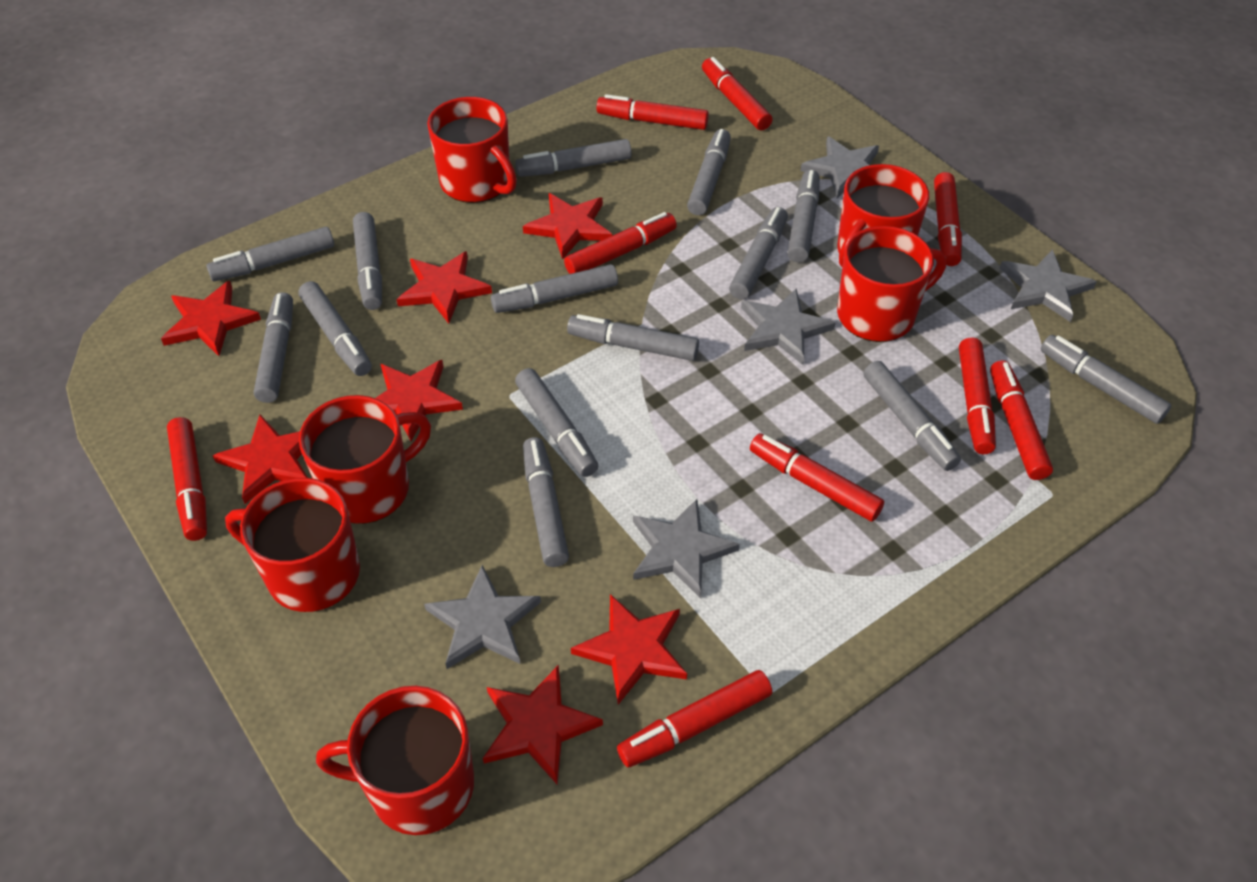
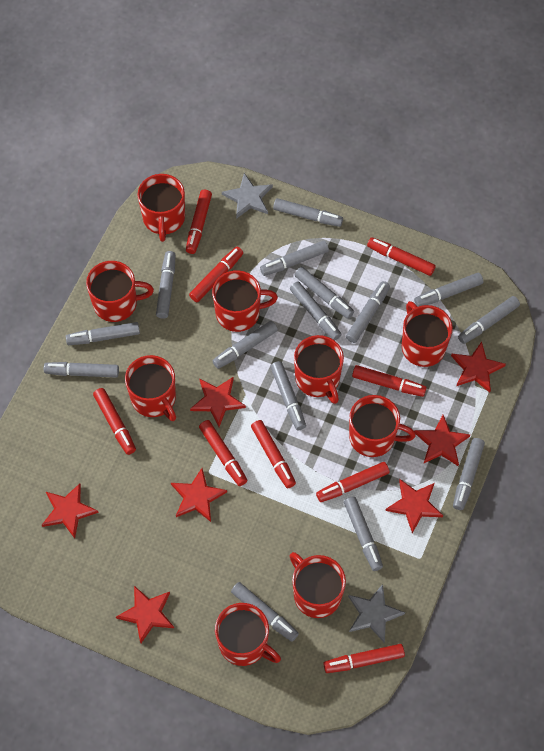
grey marker: [206,227,334,281] [254,292,293,403] [298,281,372,376] [353,212,382,310] [491,264,618,313] [515,139,632,177] [515,368,598,477] [523,437,569,567] [567,314,699,361] [687,129,731,215] [729,207,788,299] [787,170,820,262] [863,361,961,471] [1041,335,1171,424] = 14 -> [44,362,119,378] [66,322,140,345] [156,251,176,319] [213,321,278,369] [231,582,299,642] [260,241,329,276] [270,361,306,430] [273,198,343,227] [290,282,342,341] [295,267,354,319] [344,497,383,571] [346,281,390,343] [414,273,483,307] [453,438,485,510] [458,296,520,344] = 15
grey star: [424,565,541,669] [633,499,740,599] [741,288,835,365] [801,136,879,198] [999,249,1097,322] = 5 -> [222,173,273,219] [348,584,405,643] = 2
red mug: [225,478,360,612] [299,395,431,524] [316,686,474,835] [427,97,517,203] [837,164,929,267] [837,226,946,342] = 6 -> [86,261,154,322] [125,355,176,421] [137,174,185,242] [212,270,278,332] [215,603,281,666] [290,552,346,618] [294,335,344,404] [349,395,416,457] [402,301,453,367] = 9

